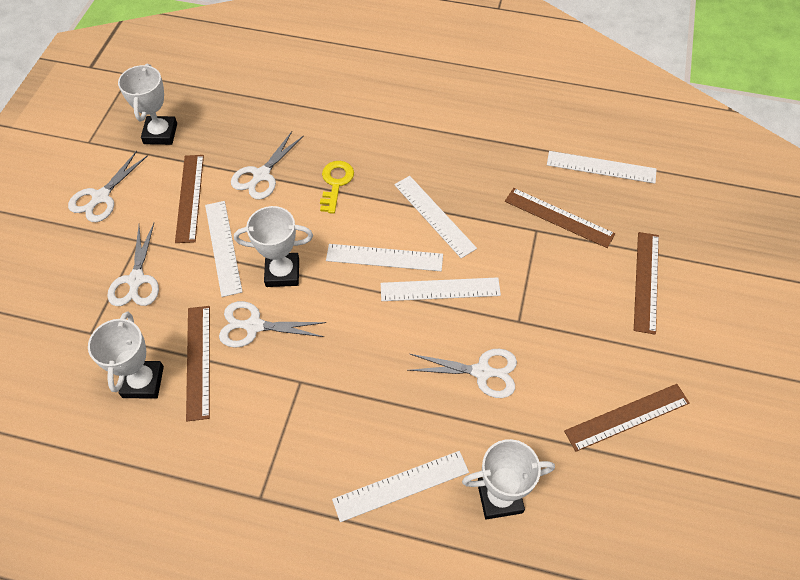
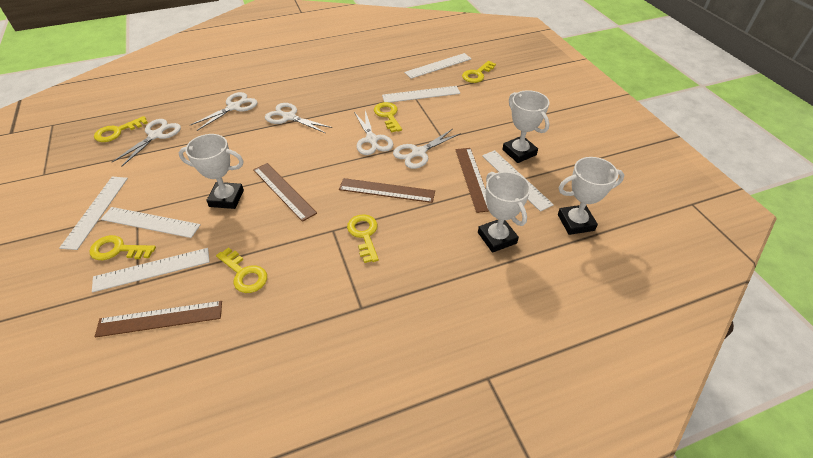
brown ruler: [175,155,204,243] [186,306,210,421] [505,188,615,248] [564,384,690,452] [634,232,659,335] = 5 -> [95,301,222,338] [253,163,317,222] [339,178,435,203] [455,148,489,213] = 4
yellow key: [320,161,354,214] = 1 -> [89,235,156,260] [94,116,148,142] [216,247,267,293] [347,214,379,263] [374,102,402,133] [462,61,496,83] = 6

